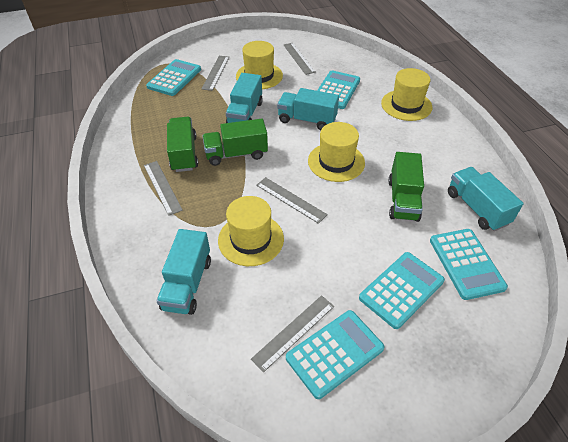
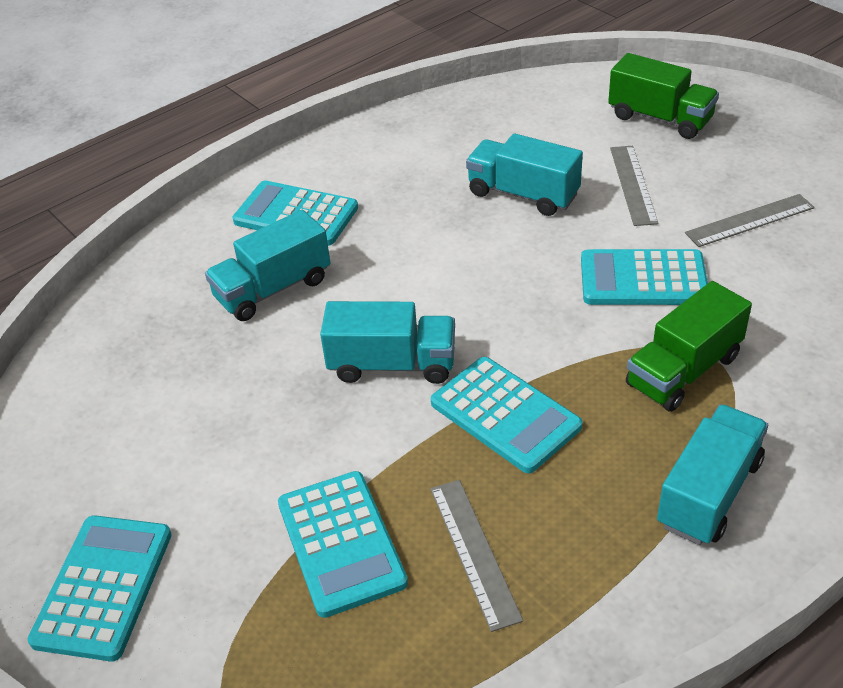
green truck: [167,117,198,172] [202,119,268,166] [388,152,424,222] = 3 -> [608,53,719,139] [626,281,752,412] = 2
grey ruler: [144,161,183,216] [202,56,229,91] [251,295,334,372] [256,177,328,224] [284,43,316,75] = 5 -> [431,480,523,632] [610,146,658,226] [685,194,815,247] = 3
yellow hat: [218,196,284,266] [236,41,283,89] [308,122,365,182] [381,68,432,121] = 4 -> none = 0

